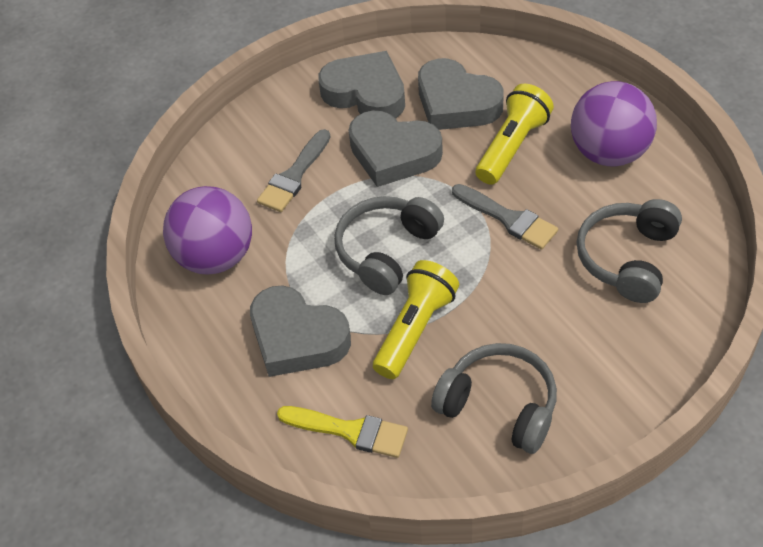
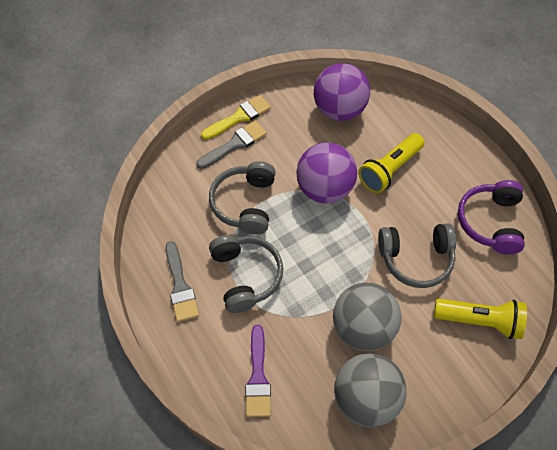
grey ball: none = 0 -> [333,283,402,351] [334,353,407,427] = 2
grey heart: [250,285,351,377] [318,51,405,119] [349,111,443,187] [418,58,504,130] = 4 -> none = 0
purple brush: none = 0 -> [245,325,271,417] = 1
purple headphones: none = 0 -> [458,180,525,254] = 1

